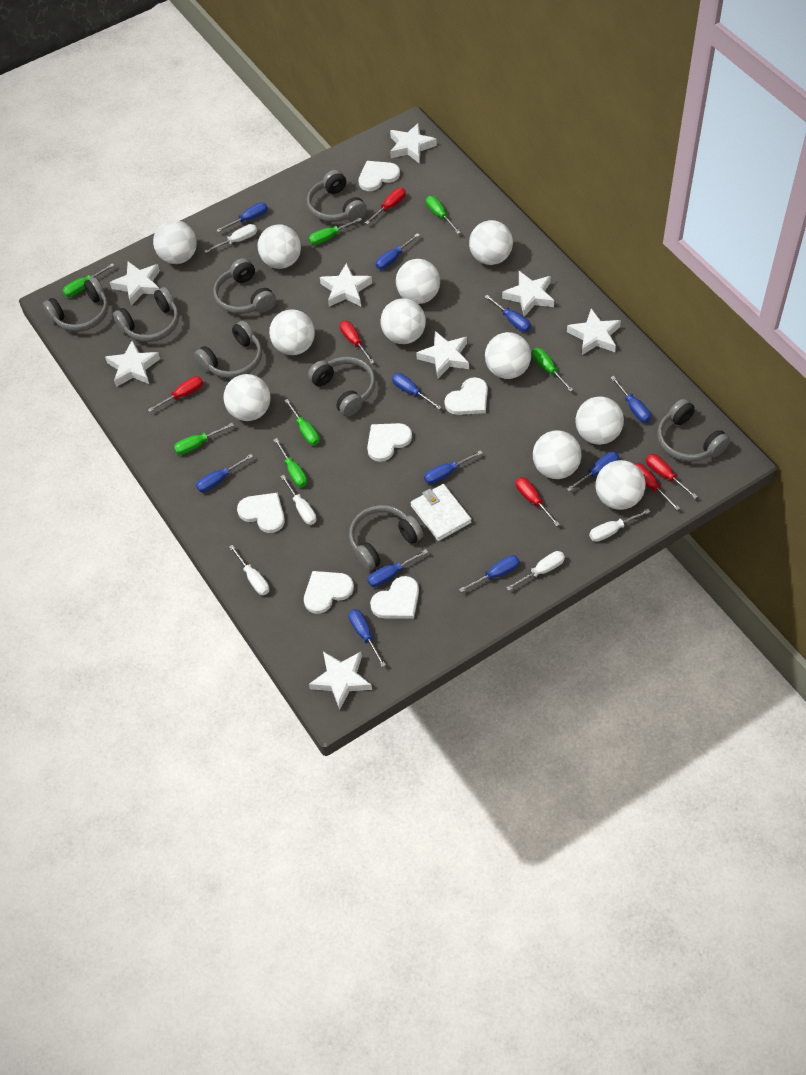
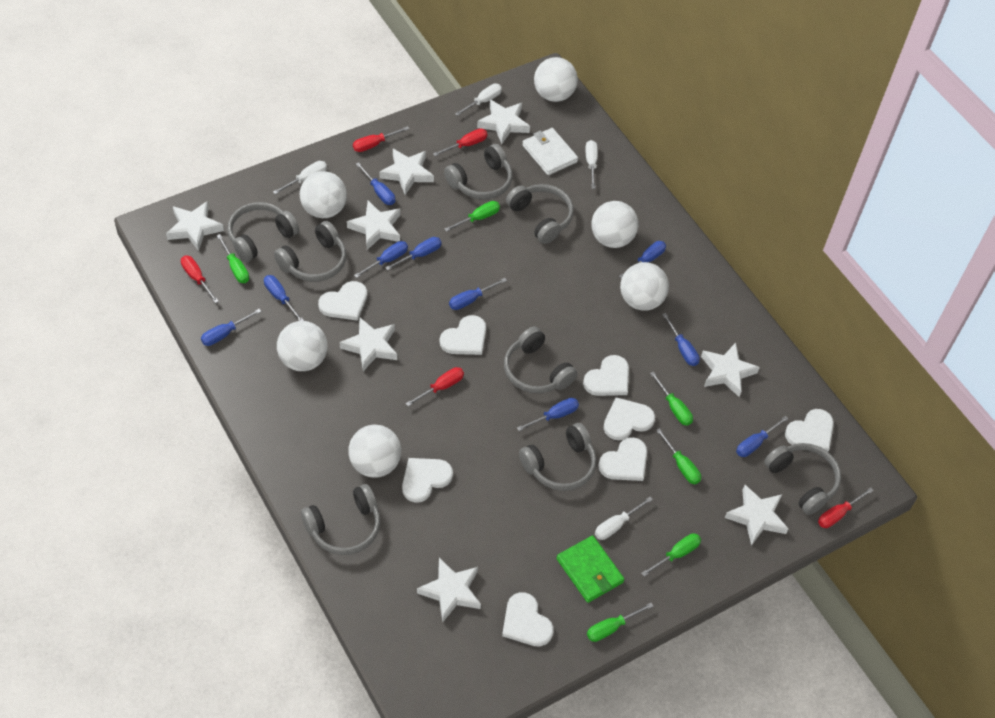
blue screwdriver: [196,454,253,492] [217,202,268,232] [349,609,386,667] [367,549,428,587] [376,233,420,269] [392,373,442,410] [424,450,482,484] [459,555,520,593] [484,295,531,332] [567,451,619,492] [610,376,651,422] = 11 -> [201,309,262,346] [264,275,304,321] [354,241,408,278] [356,162,395,205] [385,237,442,270] [449,278,507,310] [517,398,579,431] [619,241,666,279] [662,313,700,366] [736,416,789,457] = 10
green screwdriver: [63,263,115,297] [174,423,234,455] [274,438,307,487] [284,399,319,445] [309,218,362,245] [426,196,461,234] [532,348,573,392] = 7 -> [217,234,249,283] [445,201,500,232] [587,603,654,642] [641,533,701,576] [650,371,693,426] [656,428,701,484] = 6
green wallet: none = 0 -> [556,535,624,603] = 1
red screwdriver: [148,376,203,412] [340,321,375,364] [365,188,406,224] [516,477,560,527] [635,463,680,510] [646,454,698,499] = 6 -> [181,255,219,303] [353,126,409,152] [406,367,464,406] [433,128,487,156] [818,487,874,528] = 5
white ball: [153,220,197,264] [223,374,271,421] [257,224,301,269] [269,309,315,355] [381,298,426,344] [396,259,440,304] [469,220,513,265] [485,332,531,379] [533,430,581,479] [575,396,624,445] [596,460,646,510] = 11 -> [277,321,328,371] [300,171,347,218] [348,425,401,478] [534,57,578,102] [591,201,638,248] [620,262,669,311] = 6
white heart: [237,492,285,533] [304,571,354,614] [359,161,400,191] [367,423,412,462] [370,576,419,619] [444,377,488,415] = 6 -> [318,281,367,321] [402,458,453,503] [439,315,486,355] [502,592,554,646] [583,355,629,396] [598,437,647,481] [604,397,655,440] [785,409,834,451] = 8
white screwdriver: [205,224,257,253] [229,545,269,595] [280,475,316,525] [506,551,565,591] [589,509,650,542] = 5 -> [273,161,327,194] [455,84,502,116] [585,140,598,189] [595,497,653,540] = 4

